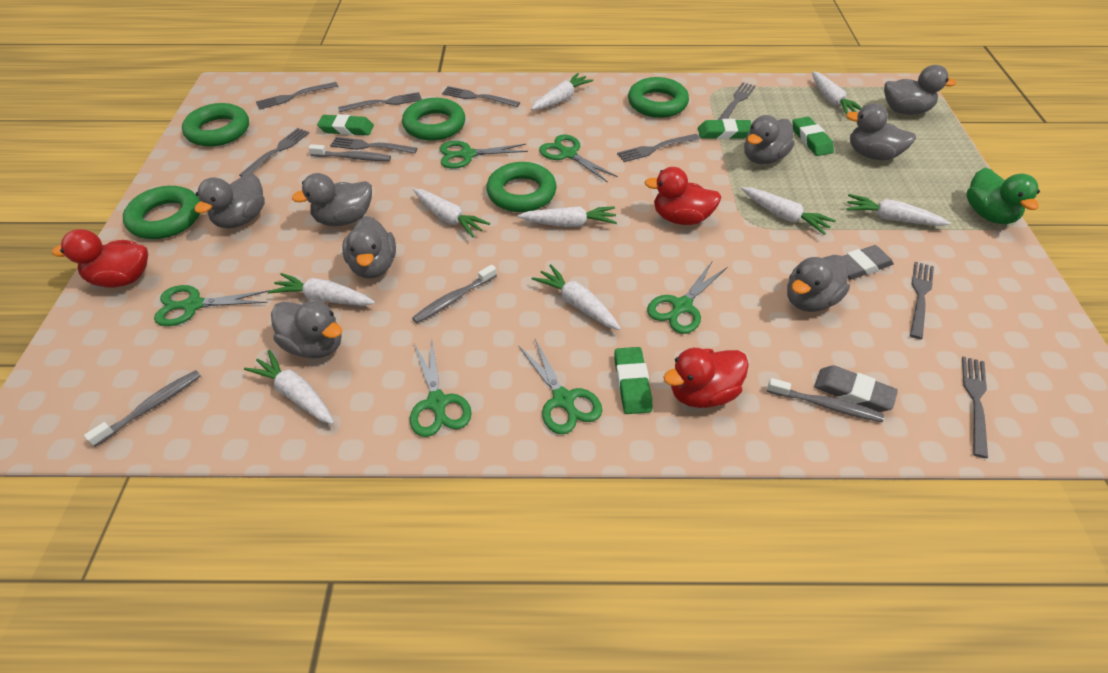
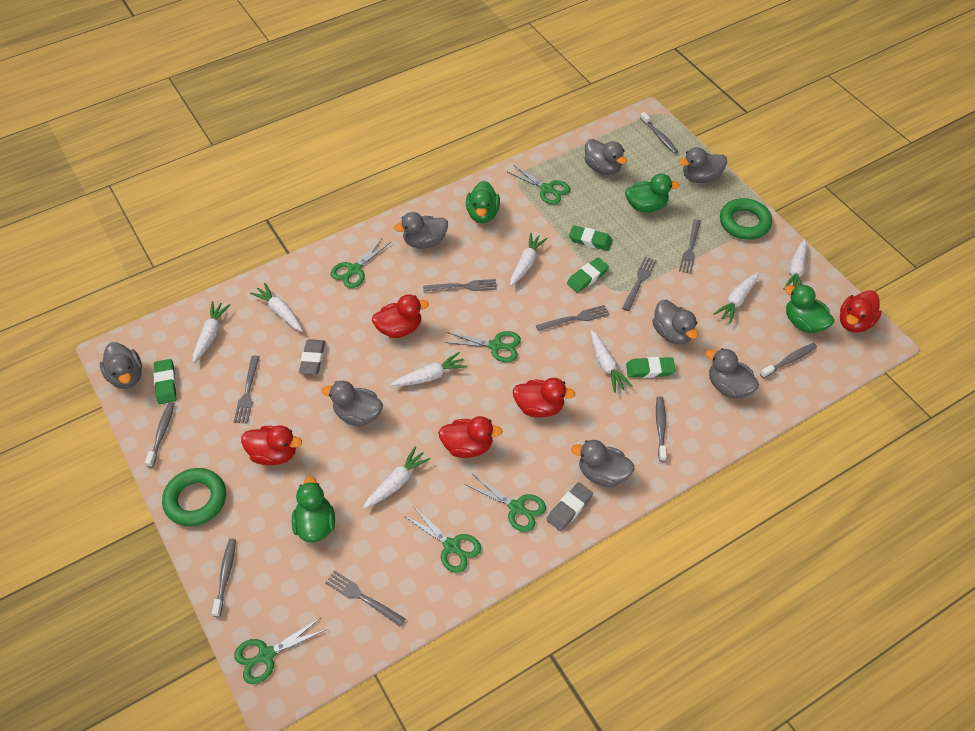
green duck: [966,168,1040,224] = 1 -> [292,476,335,542] [466,181,500,223] [625,174,679,212] [785,284,834,333] = 4
green ring: [123,186,200,239] [182,103,249,147] [402,98,465,141] [487,162,557,212] [628,77,689,118] = 5 -> [162,468,226,526] [720,198,772,240] = 2
grey fork: [239,128,309,177] [256,82,338,110] [330,137,417,154] [338,92,422,112] [442,86,520,107] [617,134,700,162] [718,82,756,120] [910,262,934,339] [962,357,988,458] = 9 -> [234,356,260,423] [325,570,405,626] [423,279,497,292] [536,305,609,331] [622,257,657,311] [679,219,701,274] = 6
grey toothbrush: [84,370,201,447] [308,144,391,161] [412,265,497,323] [767,378,884,422] = 4 -> [145,402,175,468] [212,539,236,617] [640,112,678,154] [656,396,666,462] [760,343,817,378] = 5
red duck: [52,229,148,288] [644,167,722,225] [663,348,749,408] = 3 -> [241,425,302,465] [372,294,429,338] [438,416,503,458] [513,378,575,418] [840,290,882,333] = 5
white carrot: [244,350,334,424] [268,273,375,306] [413,189,490,237] [518,206,617,227] [531,73,593,110] [532,264,621,330] [741,187,836,235] [812,71,862,114] [846,194,950,226] = 9 -> [192,301,230,363] [250,283,303,332] [363,447,430,509] [391,352,467,386] [510,233,548,286] [590,330,632,393] [713,273,759,324] [783,239,807,290] = 8

